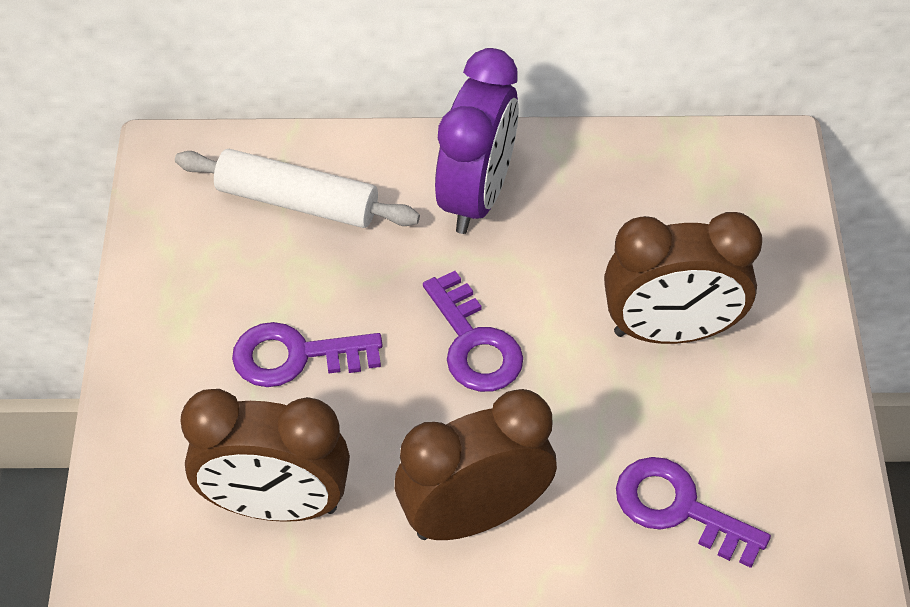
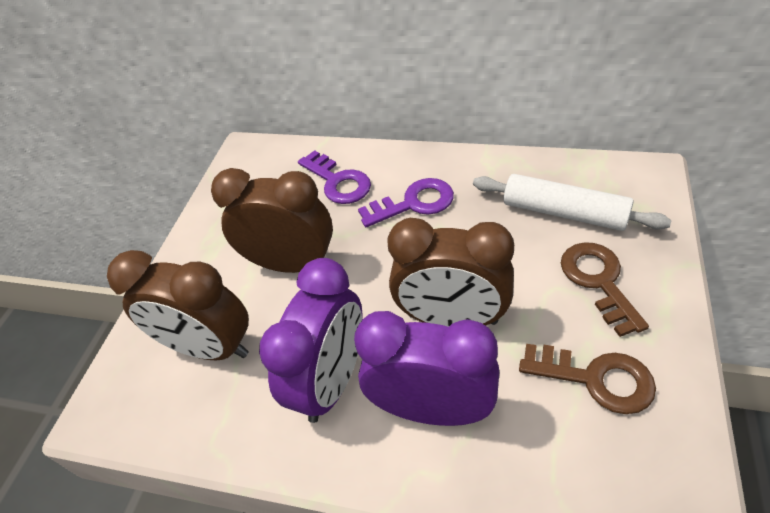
brown key: none = 0 -> [519,344,656,414] [561,242,649,337] = 2
purple clock: [435,48,519,234] = 1 -> [259,258,363,423] [354,311,499,426] = 2
purple key: [232,322,383,387] [423,271,523,392] [616,457,771,568] = 3 -> [298,150,371,204] [358,178,454,227] = 2

